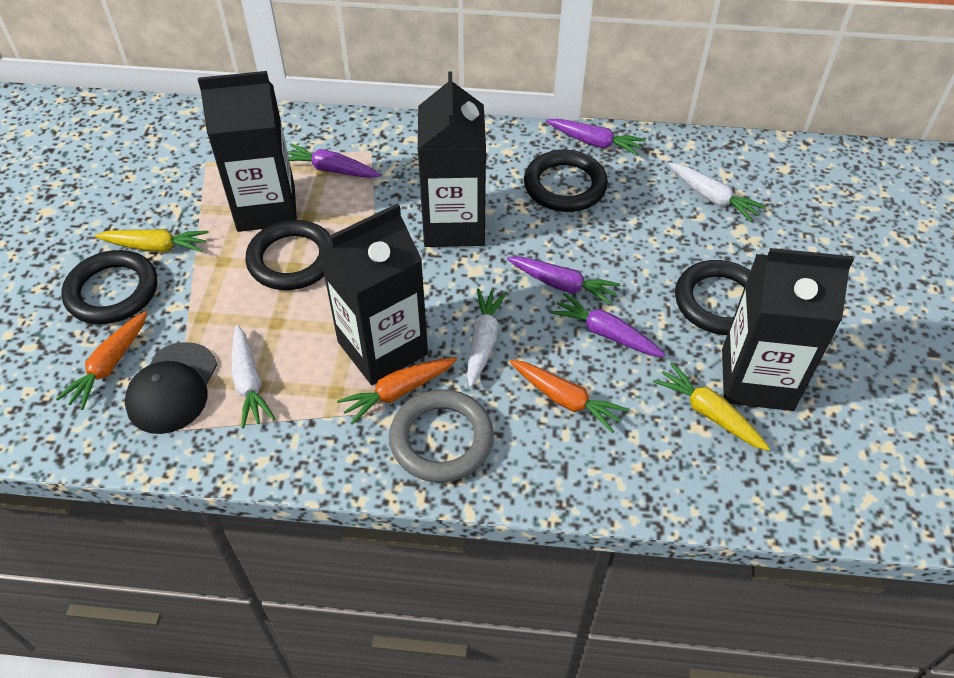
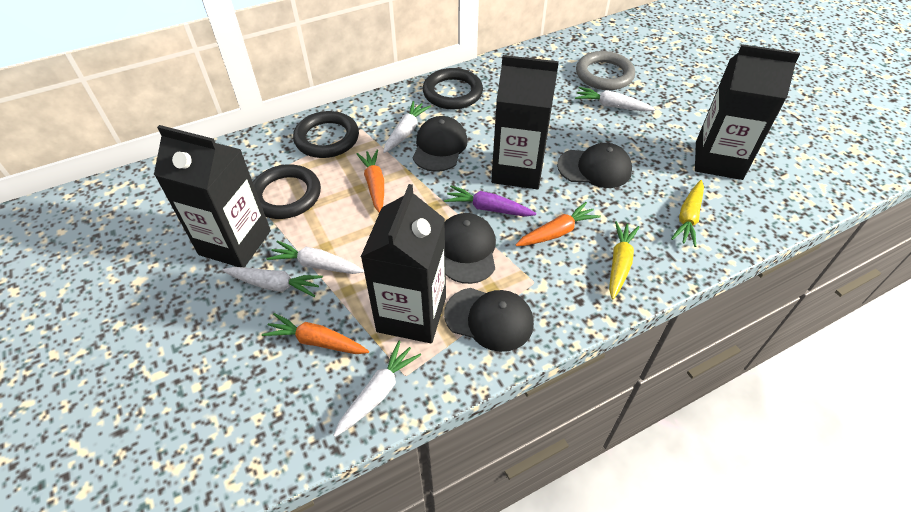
black cap: [125,342,217,434] = 1 -> [413,116,468,172] [444,213,496,284] [444,288,534,352] [557,143,632,188] = 4
black ring: [61,250,157,324] [245,220,330,290] [524,150,608,212] [675,260,751,335] = 4 -> [253,164,321,219] [293,111,359,158] [423,68,483,109] = 3
purple carrot: [287,144,381,178] [507,256,620,305] [546,119,646,156] [550,293,665,357] = 4 -> [444,186,536,217] = 1
white carrot: [232,325,275,429] [467,288,507,388] [669,163,766,222] = 3 -> [222,267,323,297] [266,241,364,274] [333,341,421,437] [383,101,431,153] [575,87,655,112] = 5

